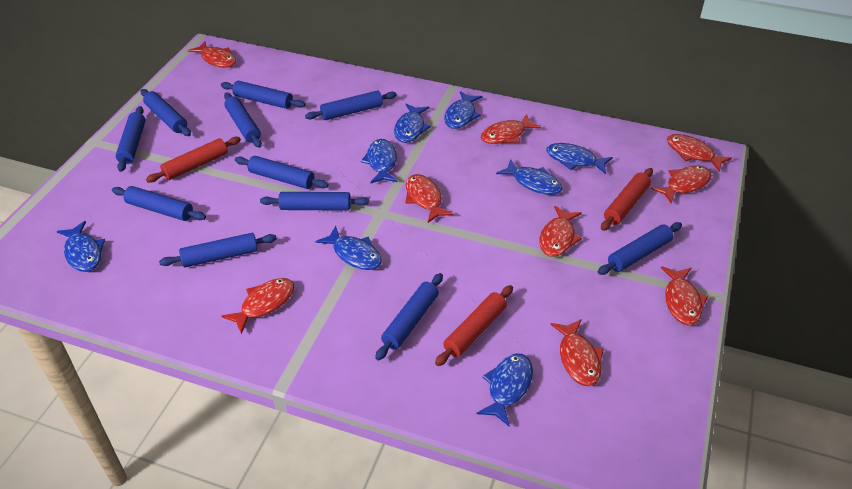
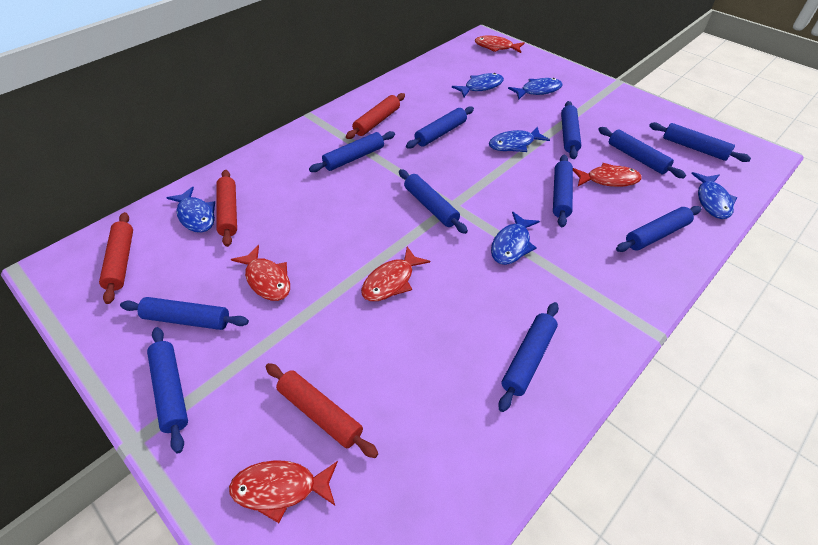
blue fish: [57,221,105,272] [315,226,382,270] [361,139,398,184] [394,104,431,143] [444,91,483,129] [476,353,533,427] [496,159,563,195] [546,143,613,174] = 8 -> [166,187,215,233] [452,73,504,97] [489,127,550,152] [491,212,540,265] [508,78,563,100] [691,172,738,219] = 6
red fish: [188,41,236,68] [221,278,294,334] [406,174,454,223] [481,114,541,144] [539,206,582,257] [550,319,604,386] [651,166,712,204] [661,266,708,325] [667,134,732,172] = 9 -> [229,460,338,523] [231,245,290,301] [361,247,430,301] [475,35,525,53] [573,163,642,187] = 5
red rolling pin: [146,137,241,182] [435,285,513,366] [601,168,653,231] = 3 -> [99,212,133,304] [216,170,237,247] [266,363,378,458] [346,93,405,139] = 4

